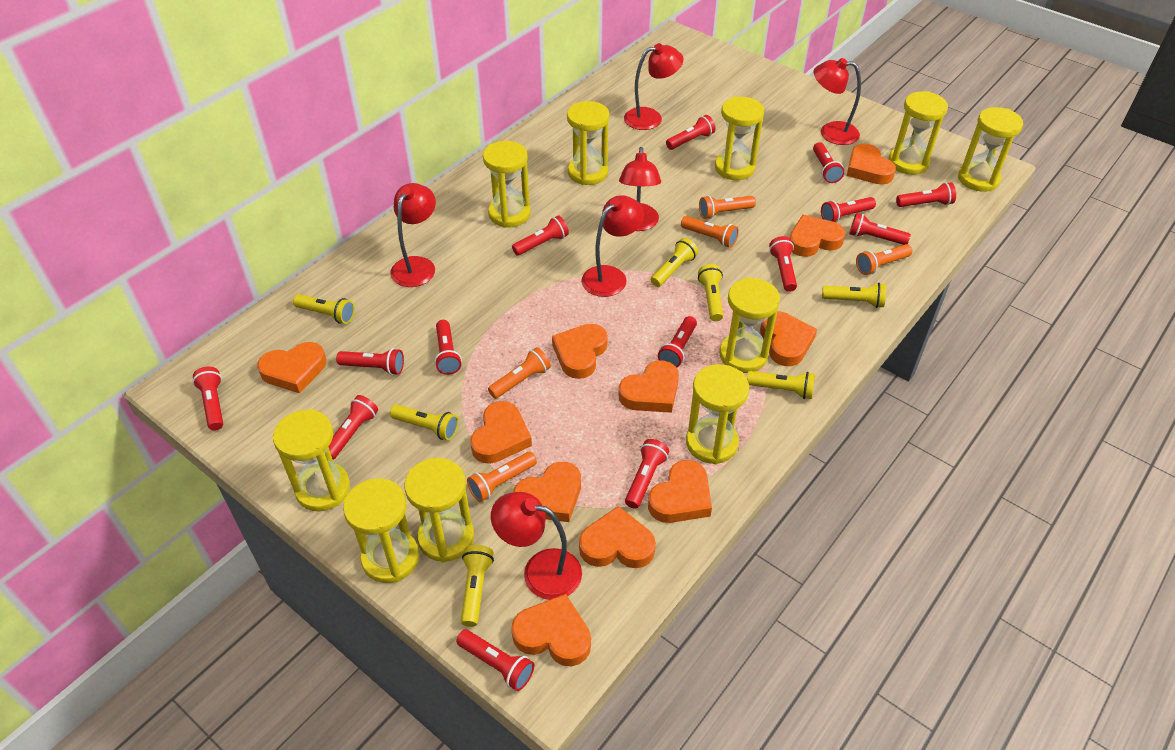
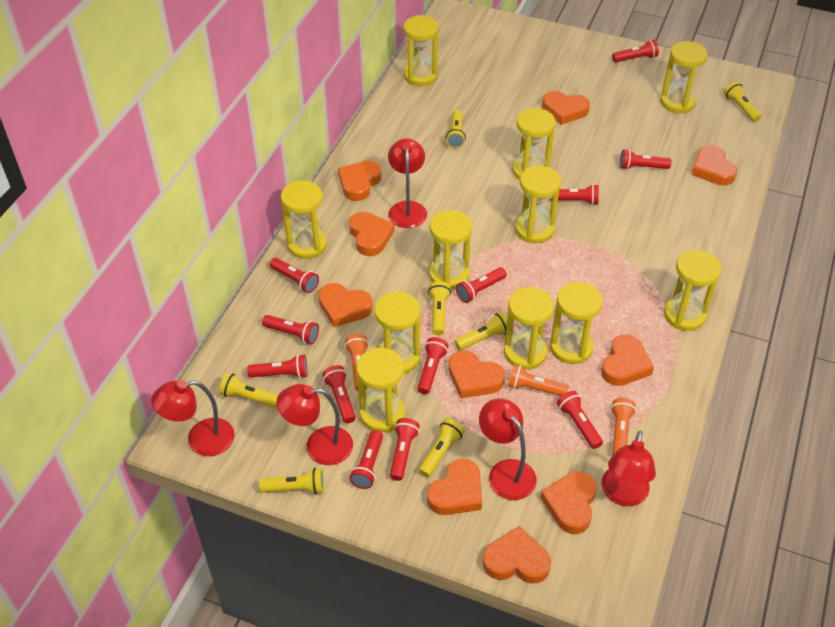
orange flashlight: [467,452,537,502] [488,347,551,399] [681,216,739,248] [699,196,756,219] [856,244,912,275] = 5 -> [345,334,369,391] [508,365,569,396] [611,398,636,455] = 3
orange heart: [257,342,326,393] [470,401,532,464] [511,594,591,666] [513,462,581,522] [552,324,608,379] [579,506,656,568] [619,361,679,413] [648,460,712,523] [760,311,817,366] [790,215,845,257] [847,144,896,185] = 11 -> [318,283,373,327] [338,161,382,201] [349,212,395,256] [427,459,482,515] [449,351,505,398] [483,526,551,584] [541,472,597,534] [542,91,590,125] [601,334,654,386] [691,145,737,186] = 10
red flashlight: [192,367,223,431] [329,395,378,460] [336,348,404,375] [434,320,462,375] [456,629,535,691] [512,215,569,256] [625,439,669,509] [658,316,697,368] [666,115,715,150] [769,236,797,292] [813,142,845,183] [821,197,876,223] [849,213,911,245] [896,182,956,207] = 14 -> [247,354,308,379] [262,315,319,344] [270,258,319,293] [322,365,356,423] [349,430,383,489] [390,418,420,481] [417,337,449,394] [456,267,507,303] [550,184,599,205] [557,391,603,449] [612,40,659,62] [620,149,672,170] = 12
red lamp: [390,183,436,287] [491,492,582,600] [581,195,644,297] [619,147,661,231] [624,43,684,130] [814,58,861,145] = 6 -> [151,380,235,456] [276,384,353,465] [388,138,427,228] [479,398,536,500] [601,431,656,506] = 5
yellow hourglass: [273,409,350,511] [343,478,419,583] [404,458,474,563] [483,141,531,228] [567,101,609,185] [686,364,749,464] [715,97,764,180] [719,277,780,373] [889,91,948,175] [958,107,1023,192] = 10 -> [281,180,327,259] [356,348,405,432] [374,292,420,374] [403,15,439,86] [429,210,472,290] [504,287,554,370] [512,108,556,180] [515,166,561,243] [550,282,603,364] [660,41,708,114] [664,250,722,331] = 11

